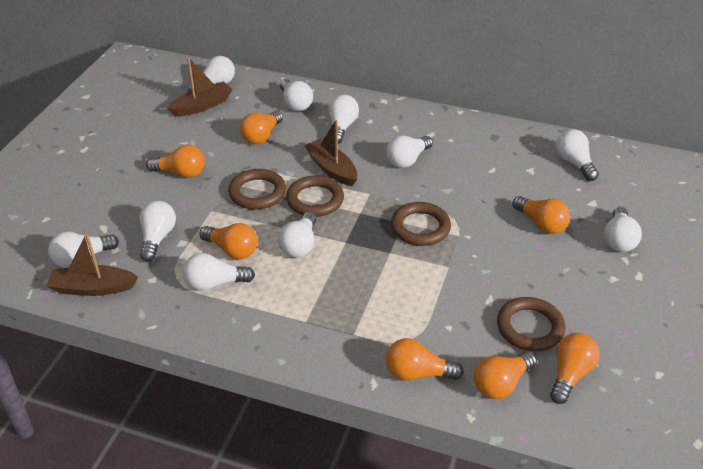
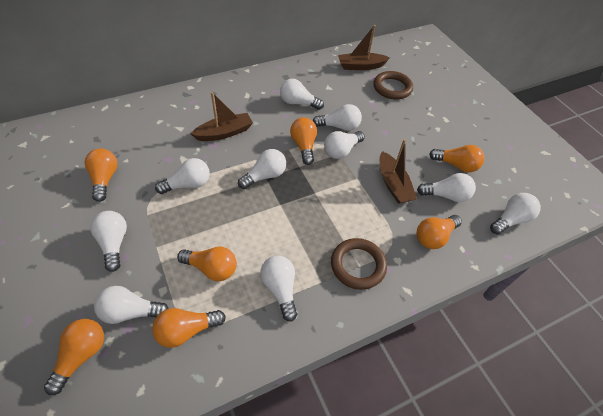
brown ring: [228,169,286,210] [286,175,344,217] [391,202,451,246] [497,297,565,352] = 4 -> [331,238,387,290] [373,71,413,99] = 2

